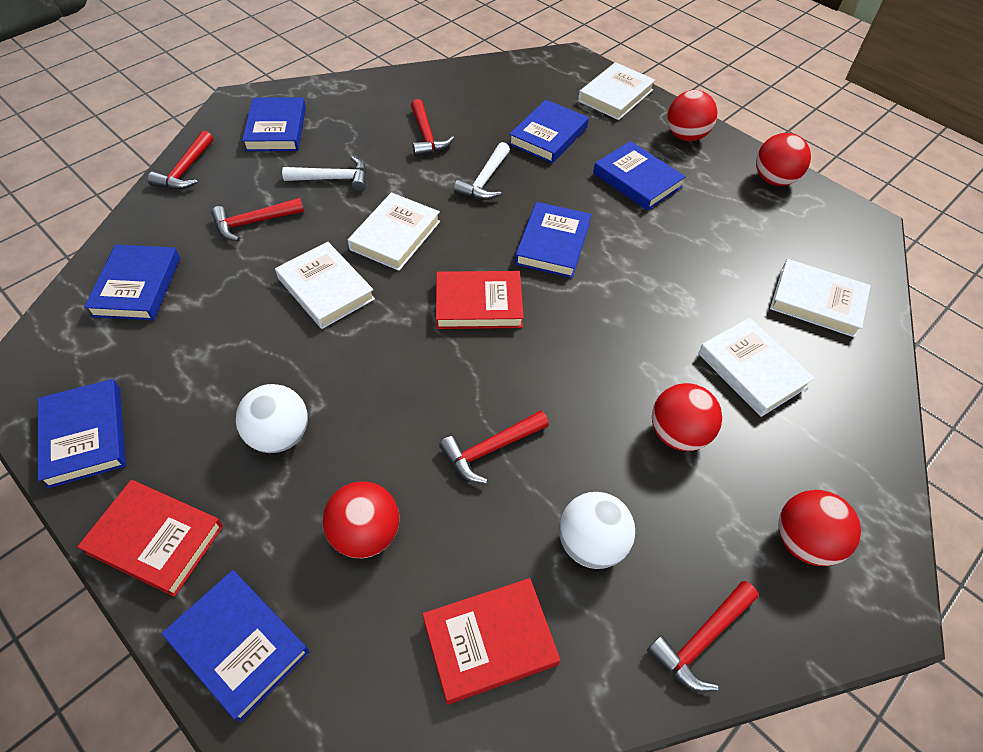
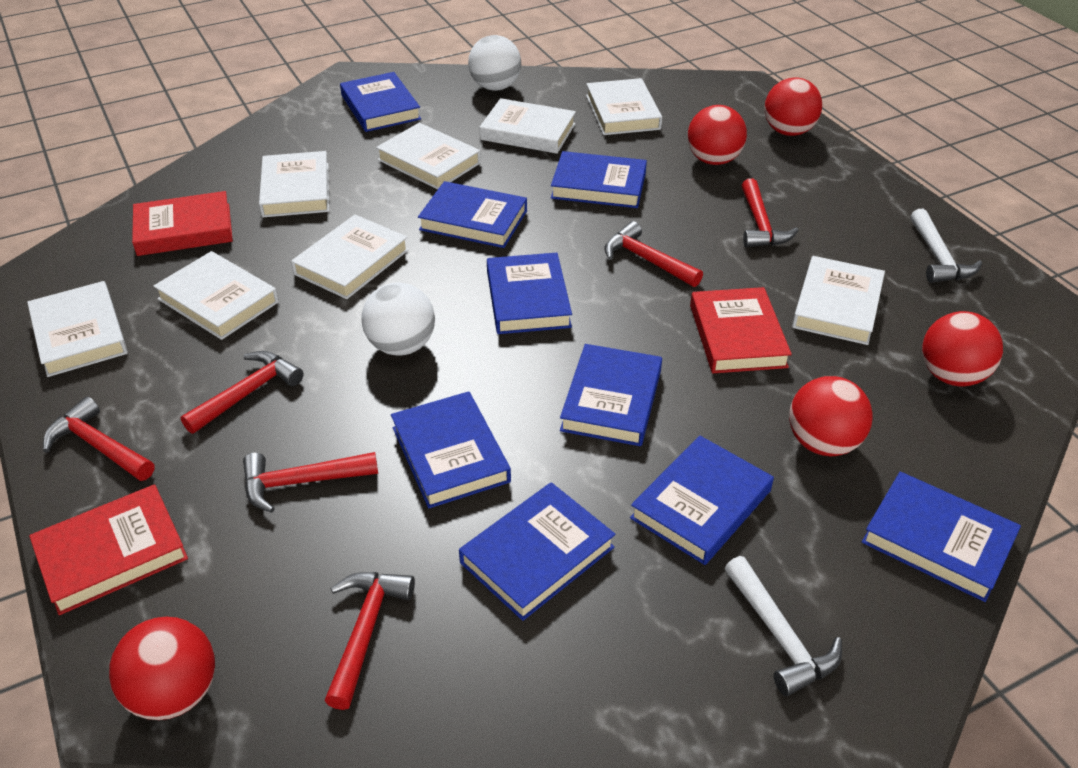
blue book: [38,379,126,489] [84,244,180,321] [161,570,309,723] [242,97,306,151] [509,100,589,163] [515,202,591,278] [593,141,686,211] = 7 -> [340,72,421,132] [391,391,511,508] [418,181,527,248] [459,482,616,621] [487,253,572,334] [551,151,647,208] [560,344,662,446] [630,435,774,565] [862,472,1021,602] = 9
red hammer: [148,131,213,189] [211,198,304,241] [411,99,454,156] [439,410,549,484] [647,581,759,692] = 5 -> [43,397,154,481] [181,351,303,434] [243,452,378,513] [324,572,415,710] [605,221,703,287] [741,178,799,247] = 6
white book: [275,242,375,329] [348,192,440,271] [578,62,655,120] [698,318,815,417] [770,259,871,338] = 5 -> [27,281,128,377] [153,251,279,340] [259,151,329,217] [291,215,409,299] [376,123,481,190] [480,98,576,154] [586,78,662,135] [792,256,885,345] = 8

